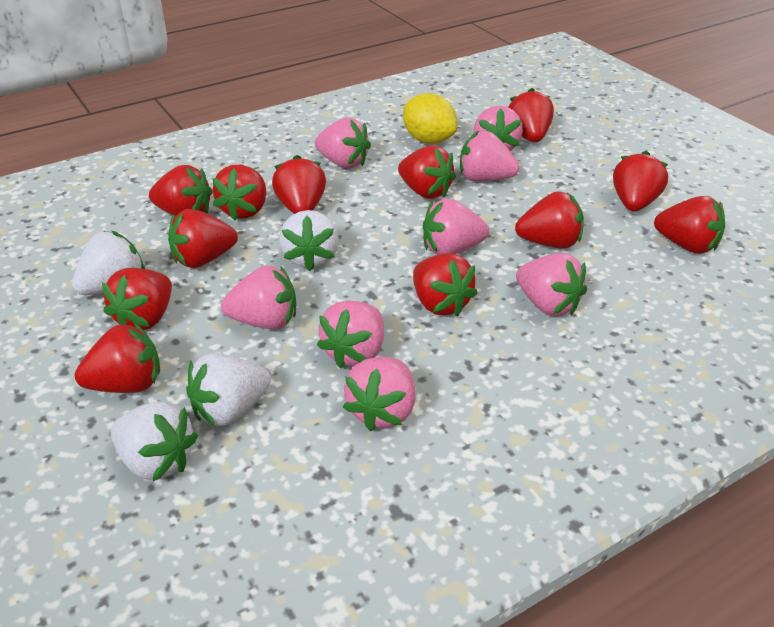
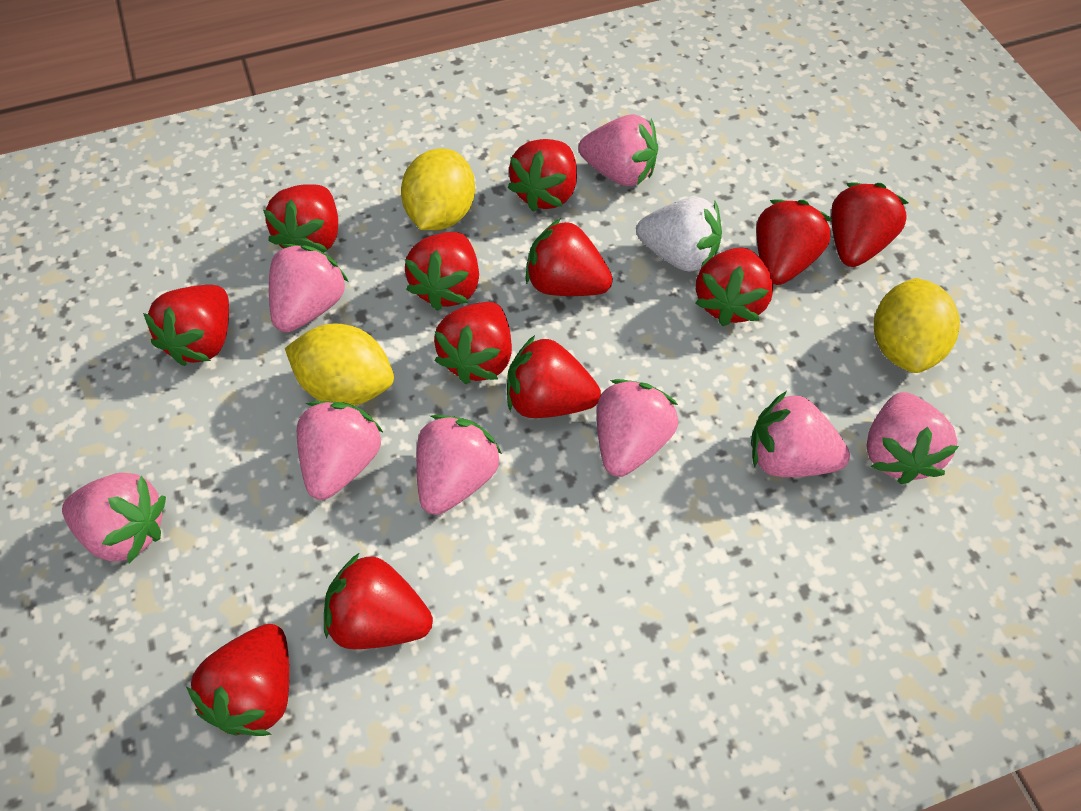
white strawberry: [72,231,145,295] [111,401,198,481] [186,353,271,427] [279,210,339,271] = 4 -> [636,197,722,272] = 1
yellow lemon: [403,93,458,144] = 1 -> [285,323,394,406] [401,148,475,230] [874,278,960,373] = 3

